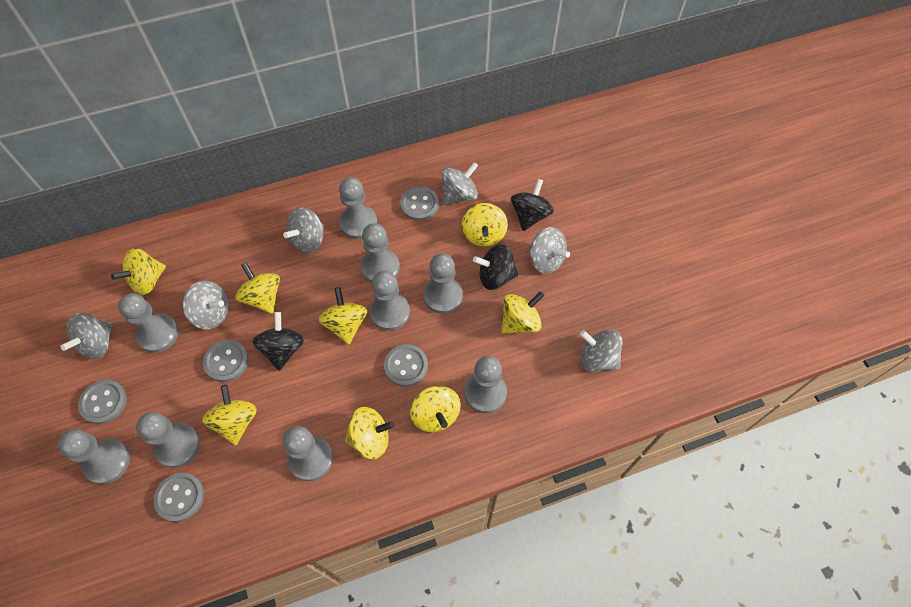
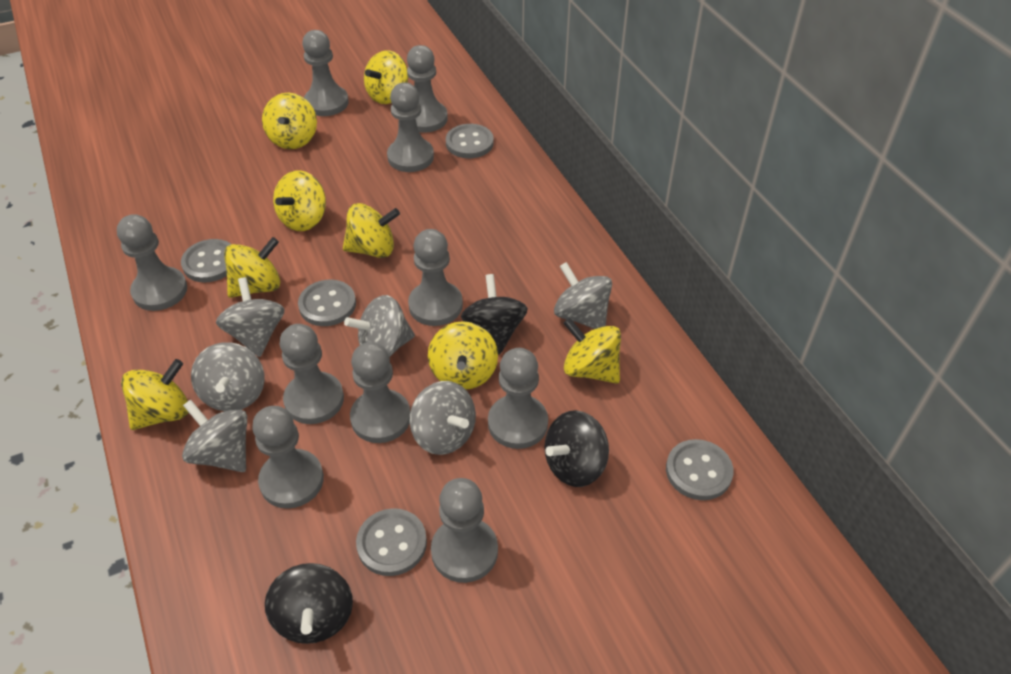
grey pawn: [58,429,130,484] [118,293,179,353] [136,412,200,468] [283,426,333,481] [339,177,377,239] [361,223,400,283] [370,271,410,331] [423,253,463,314] [464,356,507,413] = 9 -> [117,214,187,311] [252,406,324,509] [280,324,344,424] [302,30,349,116] [350,342,410,443] [387,83,434,172] [407,45,448,133] [408,229,463,326] [431,478,498,583] [488,348,548,449] = 10

